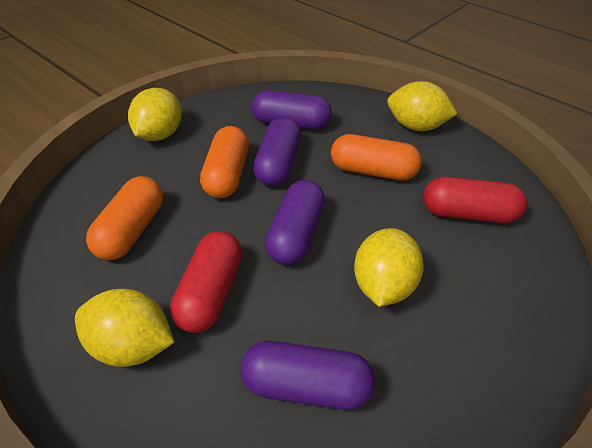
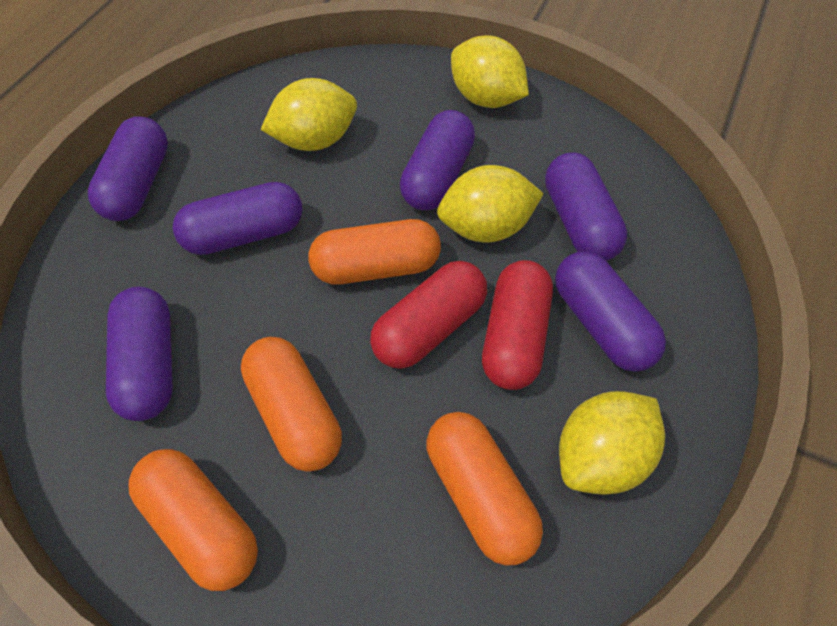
orange capsule: [86,176,163,260] [200,126,249,198] [331,134,422,181] = 3 -> [128,449,258,591] [241,337,342,472] [308,219,441,285] [426,412,543,566] = 4
purple capsule: [240,341,375,410] [252,90,332,130] [253,117,301,186] [265,180,325,265] = 4 -> [88,116,168,221] [106,287,173,421] [173,182,303,255] [400,110,475,210] [545,153,627,261] [555,251,666,372] = 6

